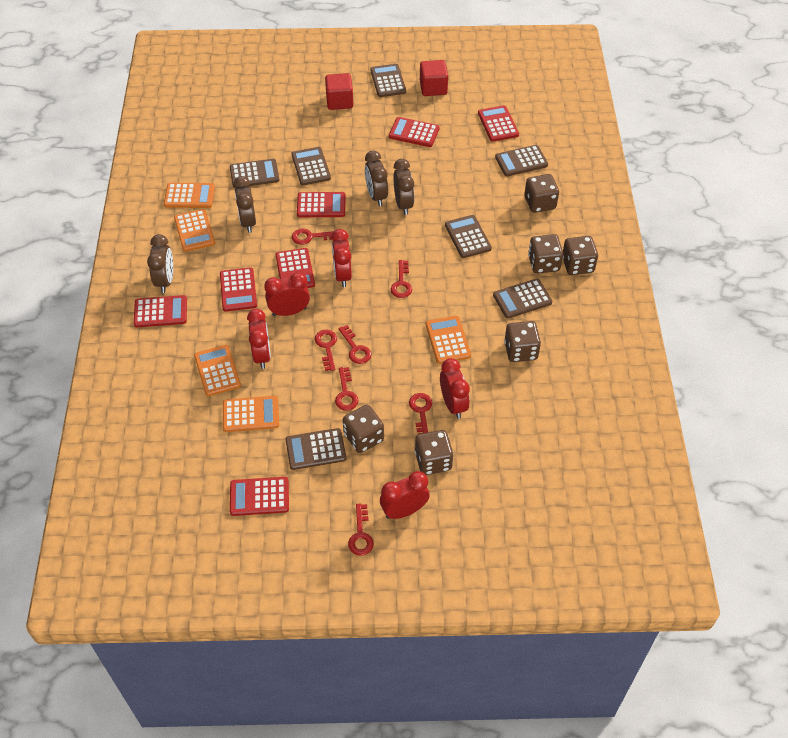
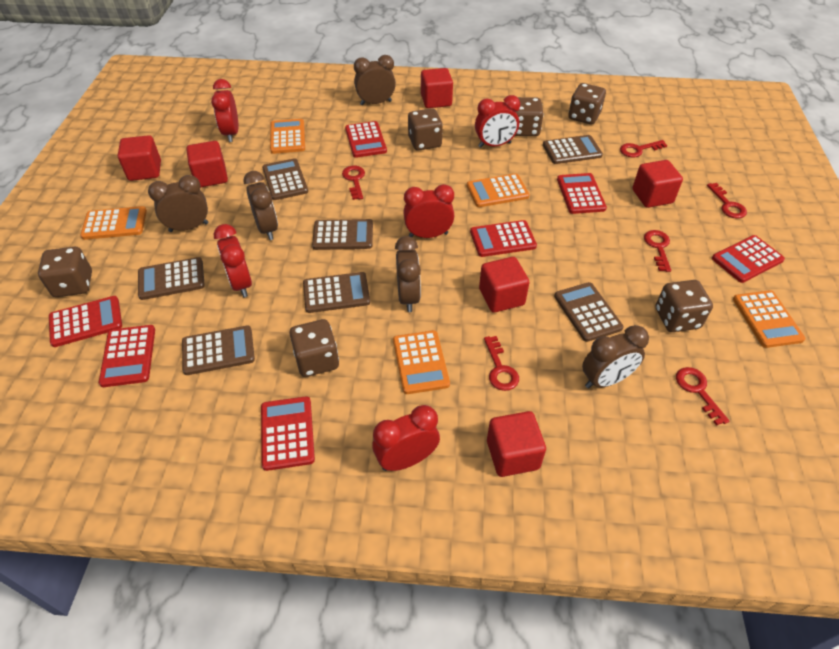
brown clock: [147,234,173,293] [233,176,256,233] [365,151,388,206] [393,159,415,215] = 4 -> [148,175,208,232] [243,171,278,240] [354,55,396,105] [395,236,421,312] [582,325,649,389] = 5
red cube: [325,73,353,110] [420,60,448,96] = 2 -> [118,135,161,181] [186,141,228,188] [421,68,453,108] [479,257,530,313] [487,411,546,477] [632,160,683,208] = 6
red key: [292,229,334,245] [315,330,337,371] [335,367,358,411] [338,325,372,364] [348,504,374,556] [391,260,412,298] [409,393,432,435] = 7 -> [342,166,365,200] [484,336,519,391] [620,140,667,158] [644,230,671,272] [676,367,729,426] [707,183,747,219] = 6

